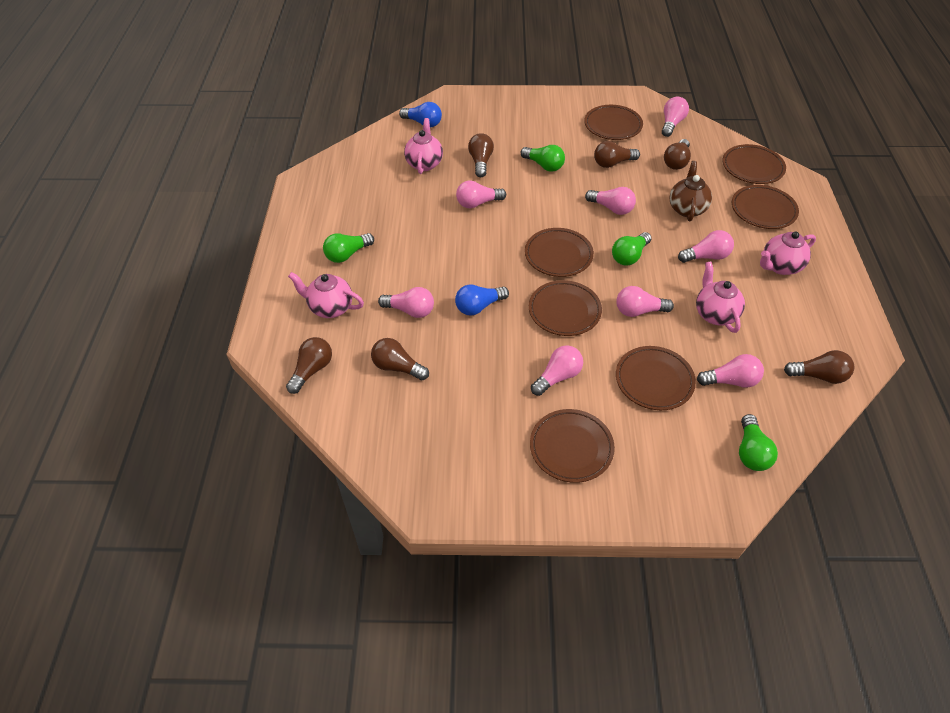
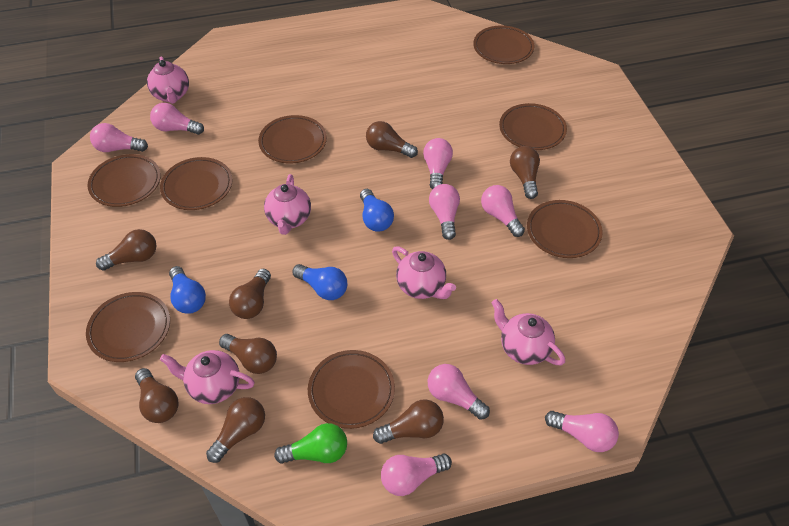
blue light bulb: [399,102,442,127] [455,285,509,316] = 2 -> [169,266,206,314] [292,264,347,300] [360,189,394,231] = 3
brown light bulb: [286,337,332,394] [371,338,429,380] [468,133,494,177] [594,141,640,168] [664,139,691,170] [784,350,854,384] = 6 -> [96,229,156,271] [135,368,178,423] [206,397,265,463] [219,334,277,374] [229,269,271,319] [366,121,418,158] [373,400,444,444] [510,146,540,199] = 8
brown plate: [525,228,594,277] [529,280,602,336] [530,409,615,483] [584,105,643,140] [616,346,696,410] [723,144,786,184] [732,185,799,229] = 7 -> [86,292,170,362] [87,154,161,207] [160,157,232,210] [258,115,327,163] [308,350,395,429] [473,25,534,64] [499,103,567,150] [527,200,603,258] = 8
brown teapot: [669,161,712,221] = 1 -> none = 0
green light bulb: [323,233,374,263] [521,145,565,172] [612,232,652,266] [739,414,778,471] = 4 -> [274,423,347,464] = 1
pink teapot: [288,272,364,318] [404,118,443,174] [696,261,745,333] [760,232,816,275] = 4 -> [147,57,189,104] [160,350,255,404] [264,174,311,235] [392,246,456,299] [492,299,565,365] = 5

